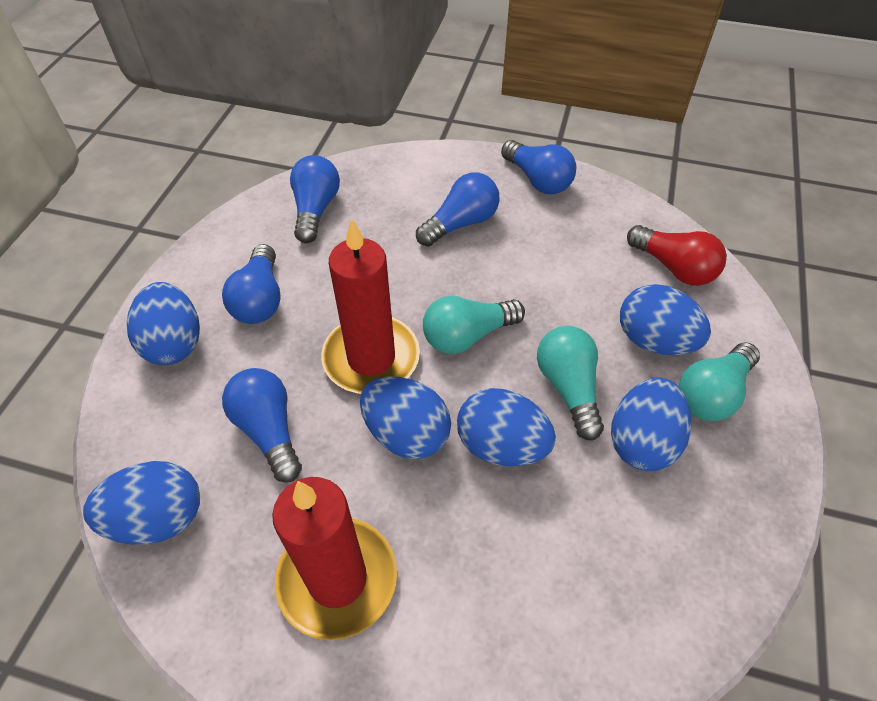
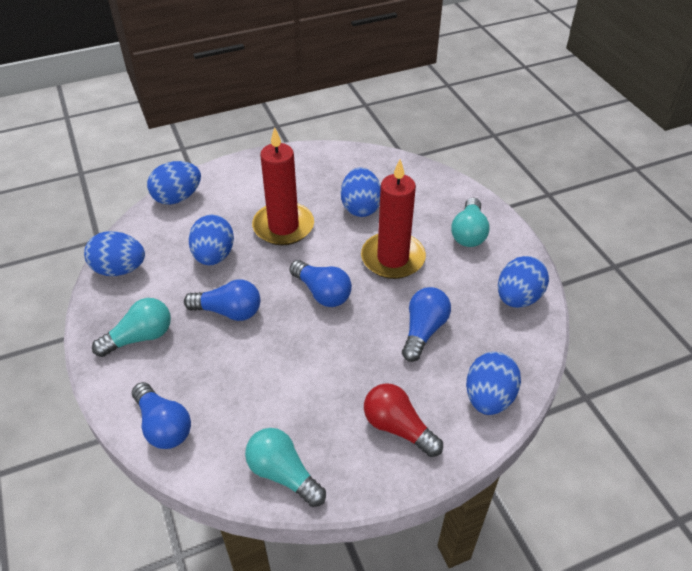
blue light bulb: [222,244,281,324] [222,368,302,483] [290,155,340,243] [416,172,499,247] [501,140,576,194] = 5 -> [132,382,191,449] [184,280,260,321] [289,260,352,307] [402,287,451,362] = 4

